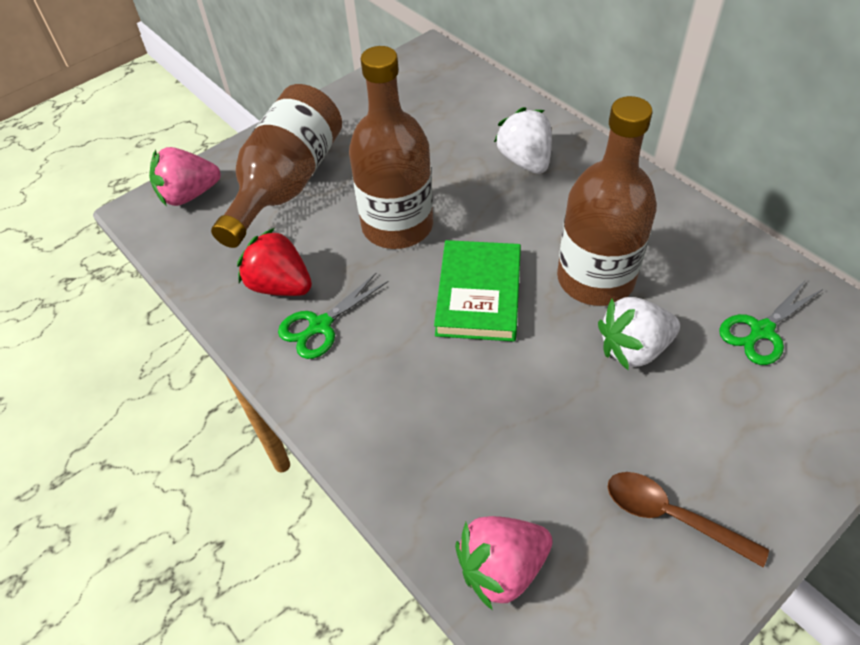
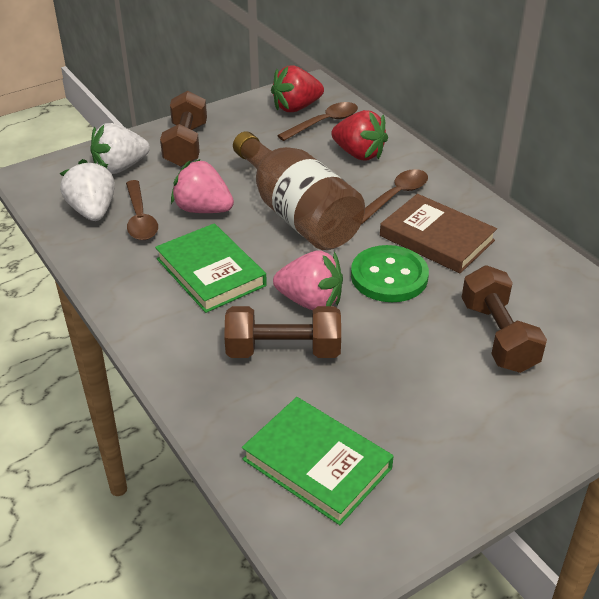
brown book: none = 0 -> [380,194,497,273] = 1
brown bottle: [211,84,342,248] [349,46,433,249] [557,96,657,306] = 3 -> [233,131,365,250] = 1
brown dumbbell: none = 0 -> [160,91,207,167] [224,306,341,358] [462,265,547,373] = 3
brown spoon: [608,472,769,567] = 1 -> [126,180,158,240] [277,102,358,141] [361,169,428,224] = 3
green book: [434,240,521,342] = 1 -> [155,223,267,313] [242,397,394,525] = 2
green button: none = 0 -> [351,245,429,302] = 1
green scissors: [278,272,389,359] [719,281,823,365] = 2 -> none = 0
red strawberry: [237,228,312,296] = 1 -> [271,65,324,112] [331,110,388,160] = 2

